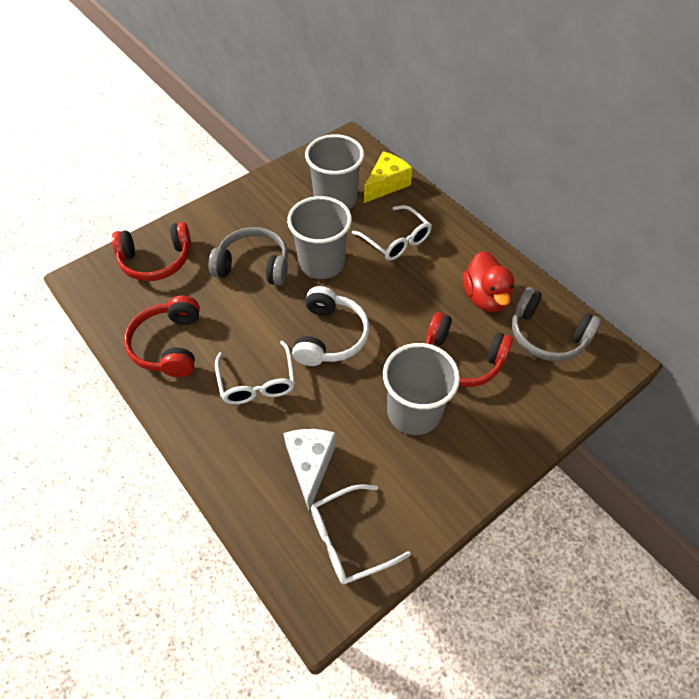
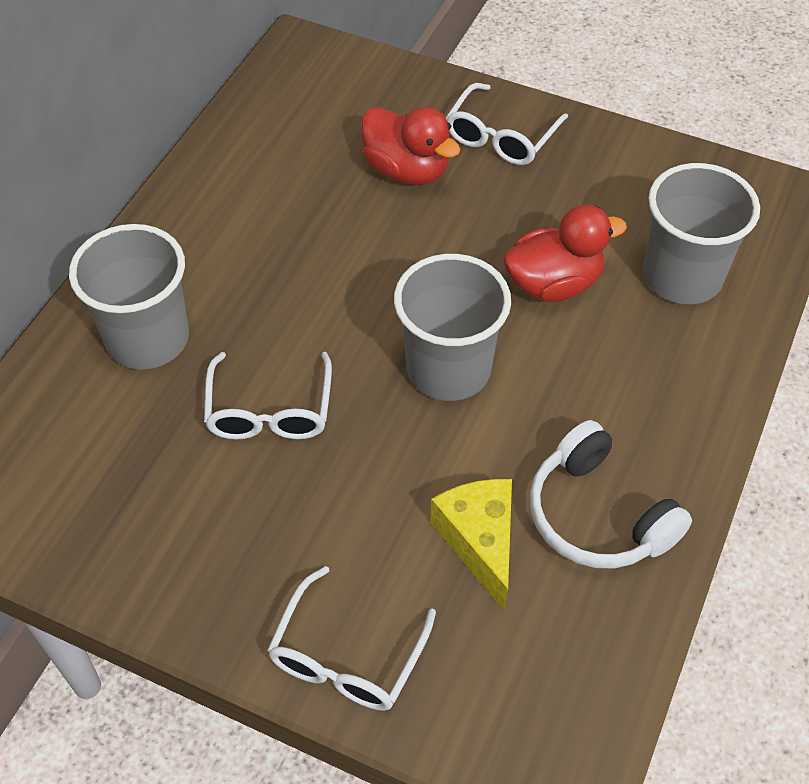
grey headphones: [209,227,288,286] [512,287,601,361] = 2 -> none = 0
red duck: [463,251,514,312] = 1 -> [361,107,460,185] [503,205,627,302] = 2
red headphones: [112,222,191,281] [124,296,200,377] [426,312,513,387] = 3 -> none = 0
white cheese: [283,429,336,511] = 1 -> none = 0

